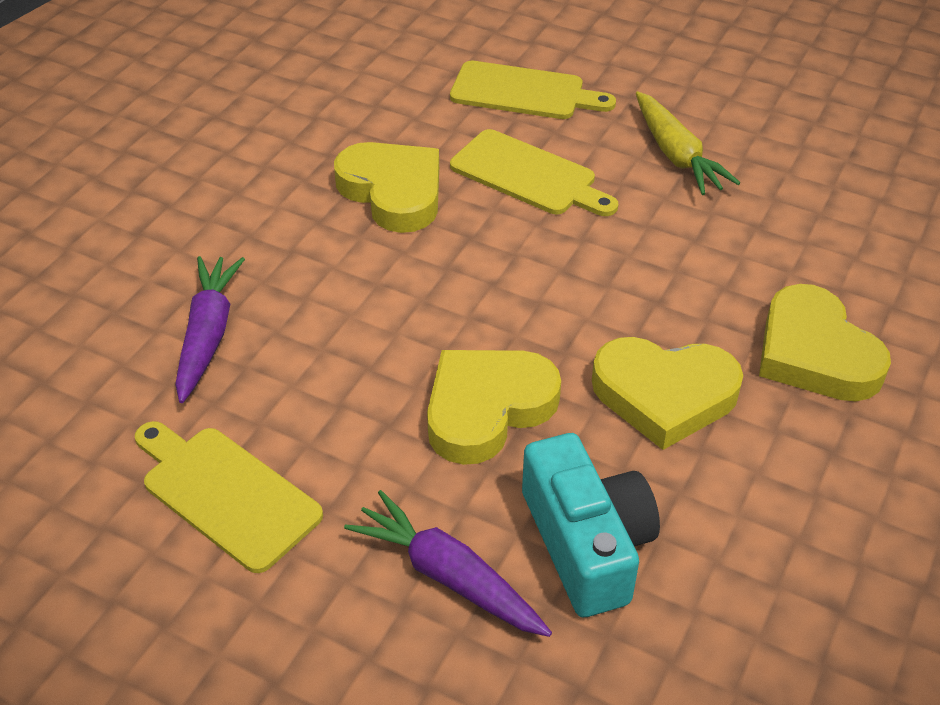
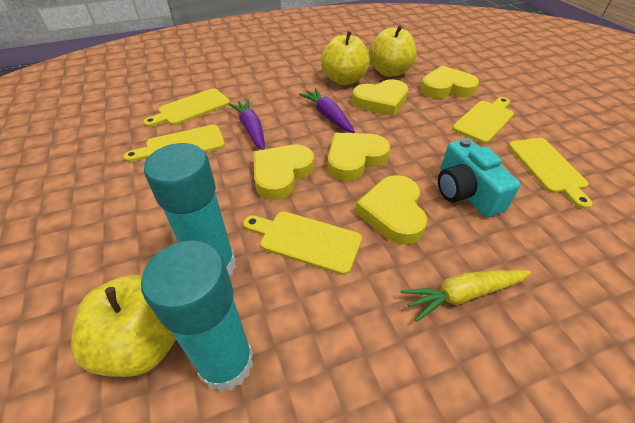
turquoise glue stick: none = 0 -> [141,241,253,392] [144,143,236,276] = 2
yellow apple: none = 0 -> [71,275,176,377] [321,31,370,85] [369,25,417,77] = 3
yellow cutting board: [135,421,323,573] [450,61,616,119] [450,129,618,216] = 3 -> [123,125,225,162] [143,88,230,127] [243,211,362,275] [452,97,514,143] [508,138,592,209] = 5
yellow heart: [334,142,439,233] [427,350,561,465] [592,337,743,450] [759,284,891,402] = 4 -> [253,145,314,200] [327,133,390,181] [352,79,408,117] [355,175,427,245] [421,66,479,99] = 5

